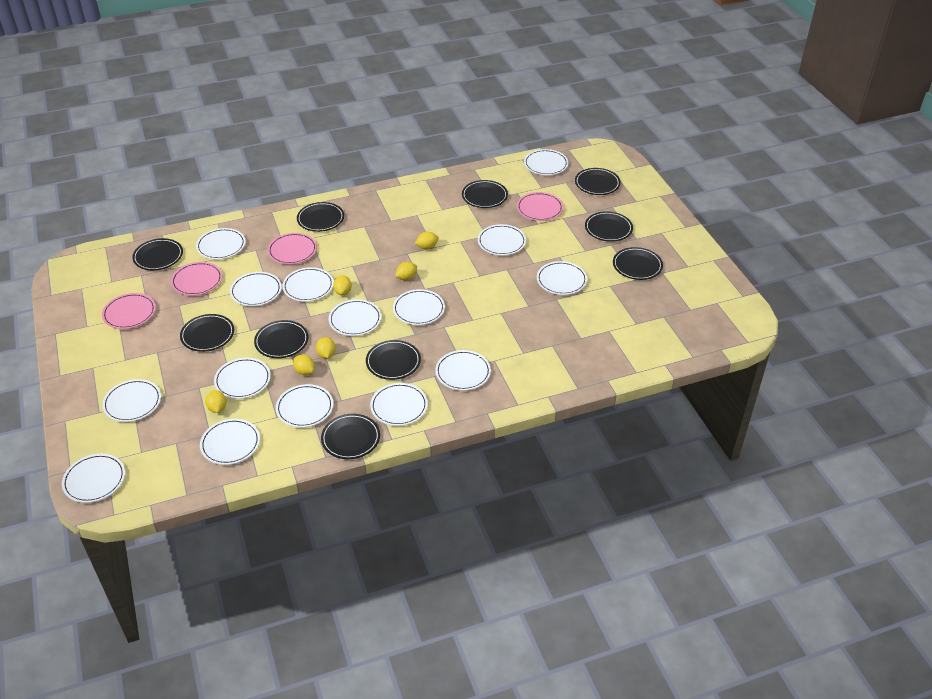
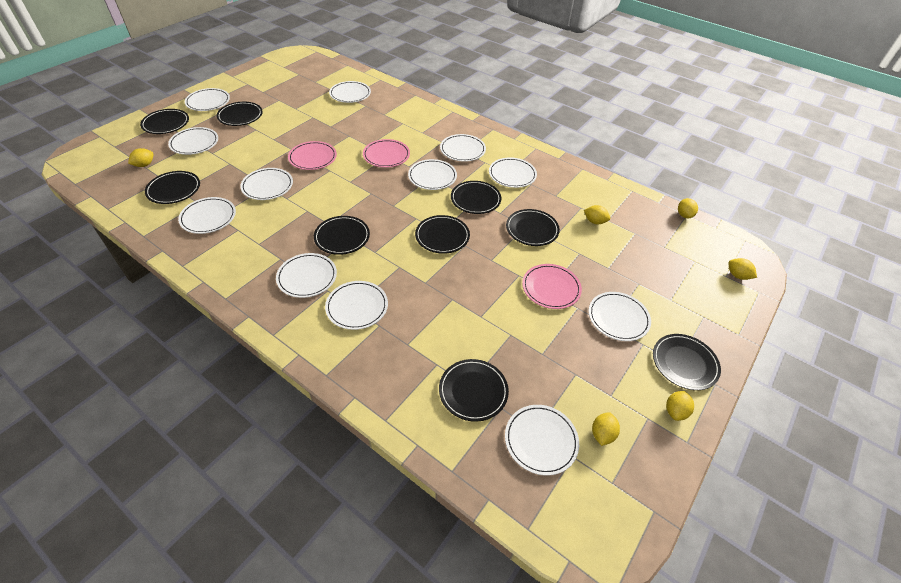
black plate: [132,238,183,270] [180,314,234,352] [254,320,308,358] [297,202,344,232] [321,414,380,459] [366,340,421,380] [462,180,508,208] [575,168,621,195] [585,211,633,242] [613,247,663,280] = 10 -> [140,109,189,134] [145,171,200,204] [216,102,263,126] [314,216,370,255] [415,215,470,254] [439,359,509,422] [451,181,501,214] [506,209,560,246] [653,334,721,390] = 9
pink plate: [102,293,156,329] [171,262,222,296] [268,233,317,264] [517,192,564,221] = 4 -> [288,141,337,170] [363,139,410,168] [522,264,582,309] = 3
white plate: [62,454,125,503] [102,379,161,422] [196,228,246,259] [200,419,260,465] [214,358,271,399] [230,272,282,306] [276,384,333,428] [282,267,334,302] [329,299,381,336] [370,383,428,426] [393,289,445,325] [435,350,491,391] [478,224,526,255] [524,149,568,175] [537,261,587,295] = 15 -> [168,127,218,155] [178,197,236,234] [185,88,230,111] [240,168,293,200] [276,253,337,298] [325,281,388,330] [329,81,371,103] [408,159,457,190] [440,134,486,162] [489,157,537,188] [505,405,579,476] [588,292,651,341] = 12

